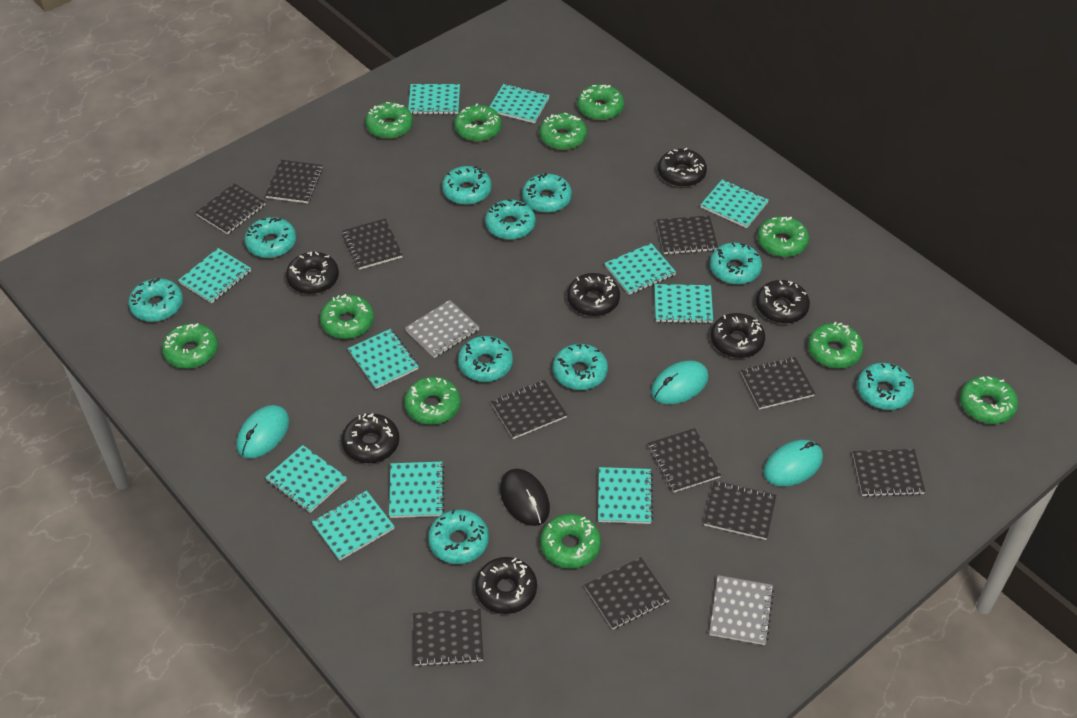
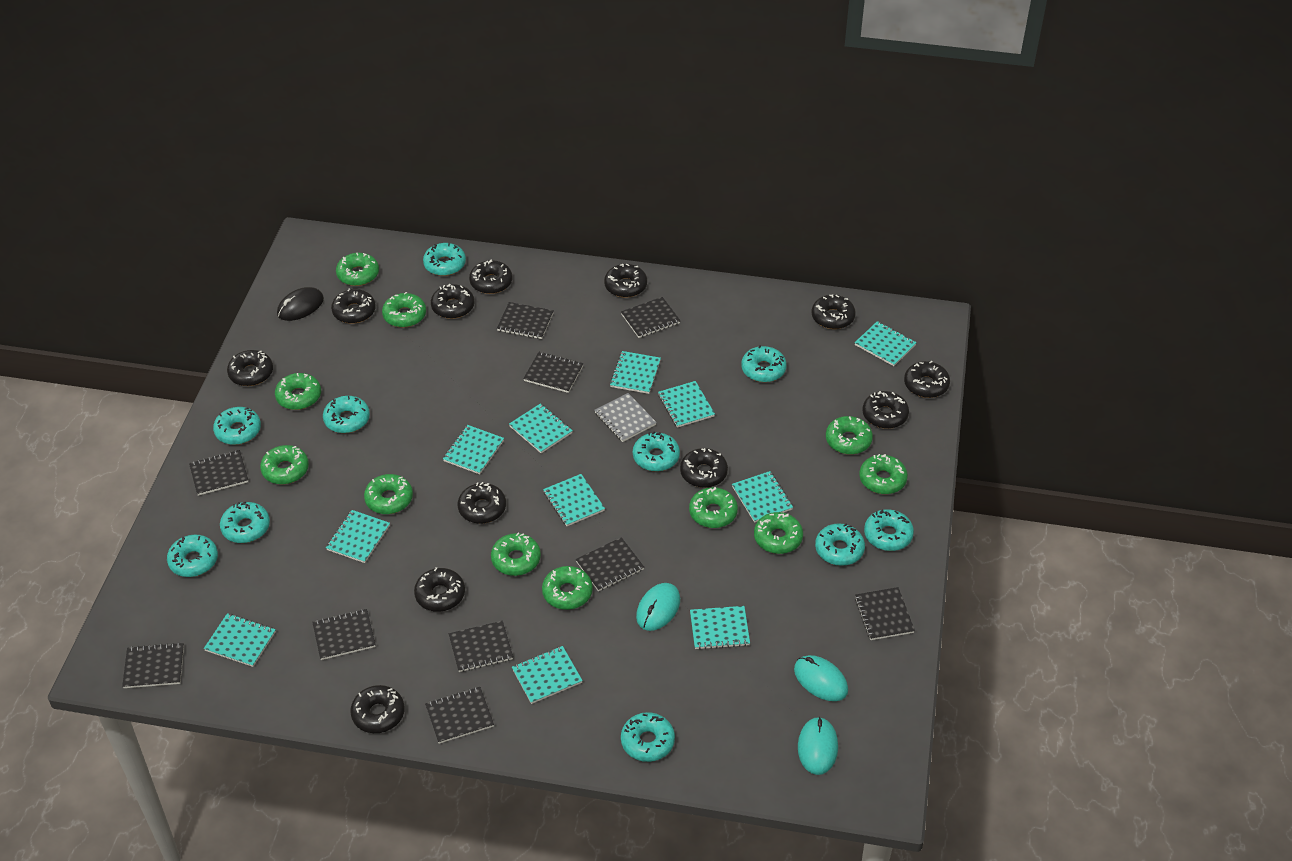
black donut: [286,252,339,294] [342,413,399,463] [475,557,537,614] [567,273,620,316] [658,147,707,187] [711,313,765,358] [756,280,810,324] = 7 -> [227,350,273,386] [331,289,376,324] [350,685,405,733] [414,567,465,612] [431,284,474,319] [458,482,506,524] [469,260,512,294] [604,264,647,298] [680,448,728,488] [811,294,856,329] [862,391,909,429] [904,361,950,398] = 12
black notebook: [195,183,265,234] [265,160,323,203] [343,219,403,270] [413,609,483,667] [491,380,567,439] [585,557,670,630] [648,428,721,492] [657,215,718,255] [704,481,776,540] [741,357,815,410] [853,449,925,497] = 11 -> [122,642,184,688] [189,450,248,496] [312,609,376,660] [425,687,494,744] [449,621,513,672] [497,302,554,339] [523,352,583,393] [576,537,644,591] [621,297,680,338] [855,587,915,640] = 10
grey notebook: [405,300,479,358] [709,575,774,645] = 2 -> [595,393,657,442] = 1

